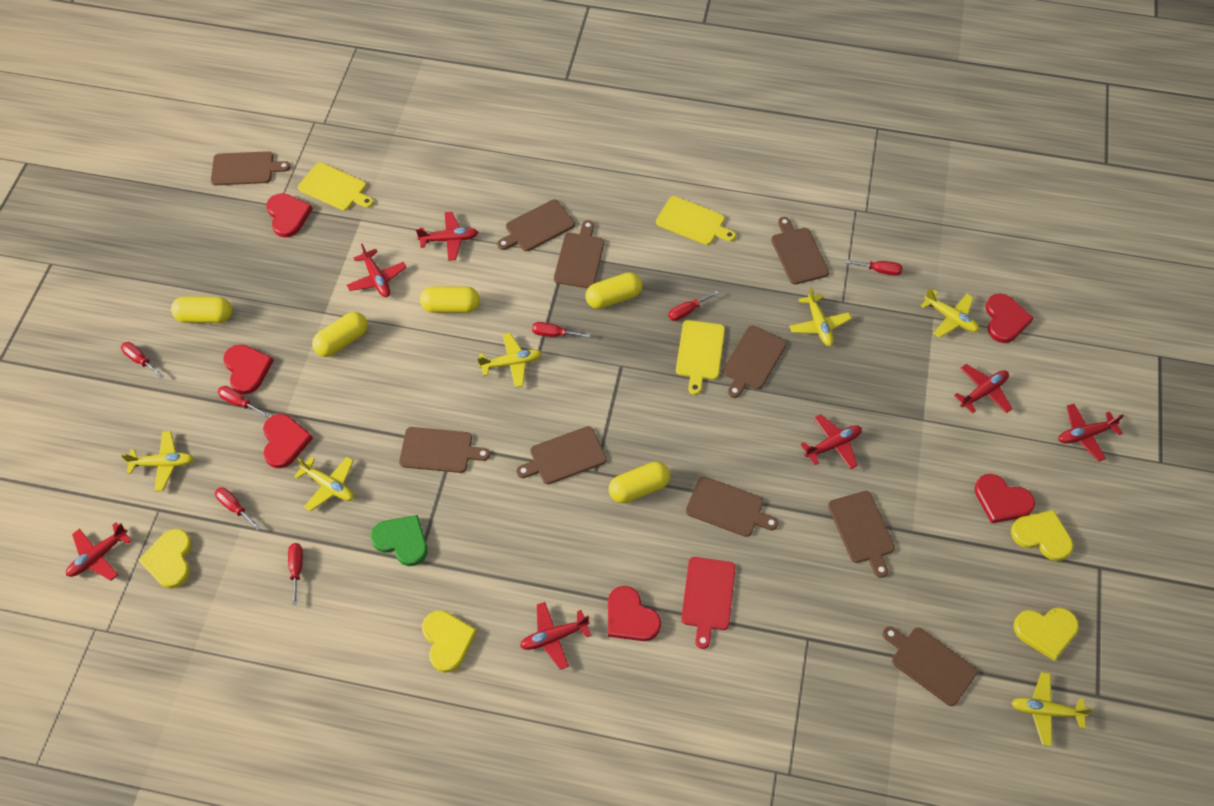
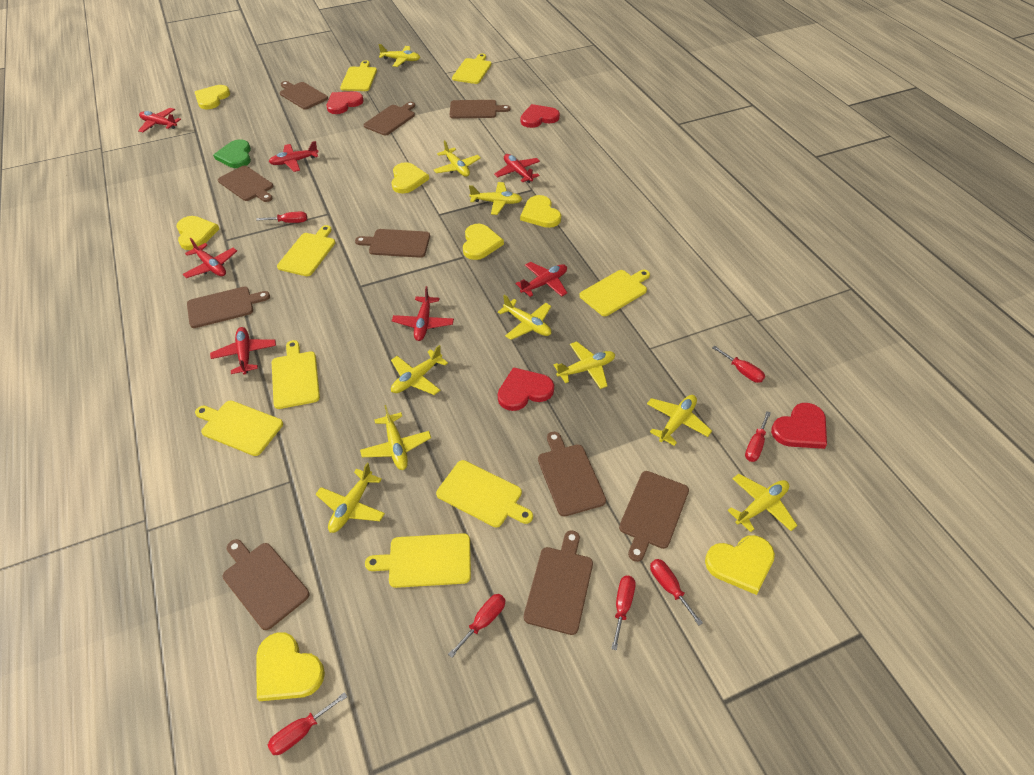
red cutting board: [681,557,735,649] = 1 -> none = 0
red heart: [223,344,274,394] [263,414,313,468] [266,193,313,238] [608,586,661,641] [975,474,1035,523] [986,293,1034,343] = 6 -> [326,91,364,114] [498,367,554,411] [521,104,560,128] [771,403,827,449] = 4
yellow capsule: [171,296,233,323] [312,312,368,357] [420,287,480,313] [585,272,643,309] [609,462,670,503] = 5 -> none = 0
yellow cutting board: [298,163,374,211] [656,196,736,245] [676,320,725,395] = 3 -> [195,400,283,456] [272,340,320,409] [277,225,335,276] [340,60,377,91] [365,533,471,588] [436,460,533,527] [452,53,491,84] [579,270,650,316] = 8
yellow heart: [138,529,192,589] [422,610,477,673] [1011,510,1073,561] [1014,608,1079,661] = 4 -> [176,216,219,250] [195,85,230,109] [256,632,325,701] [391,162,429,194] [463,224,504,260] [520,195,561,228] [705,535,775,595] = 7
yellow plane: [121,431,194,491] [294,456,354,511] [477,333,542,388] [789,287,851,346] [921,289,979,338] [1011,672,1093,746] = 6 -> [316,462,385,533] [360,405,431,470] [378,44,420,67] [391,345,448,395] [434,140,481,177] [469,182,522,215] [498,295,551,340] [554,341,615,389] [647,395,712,446] [727,474,798,532] = 10

